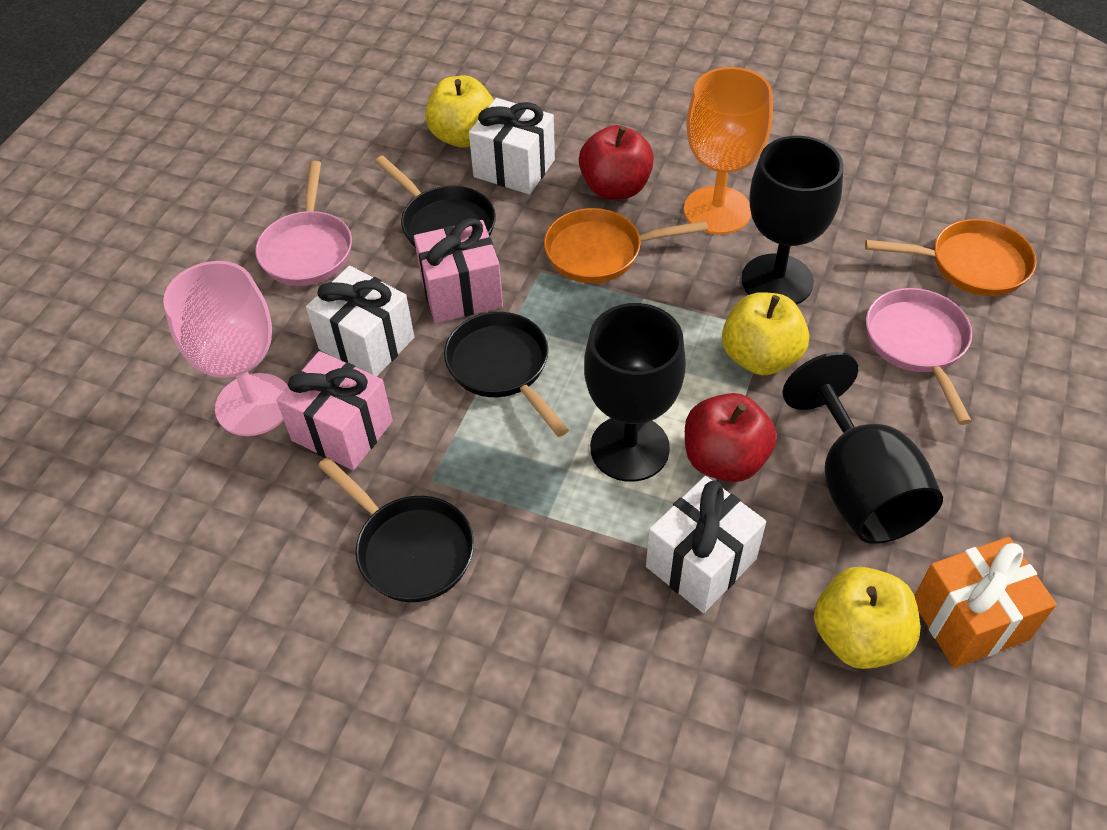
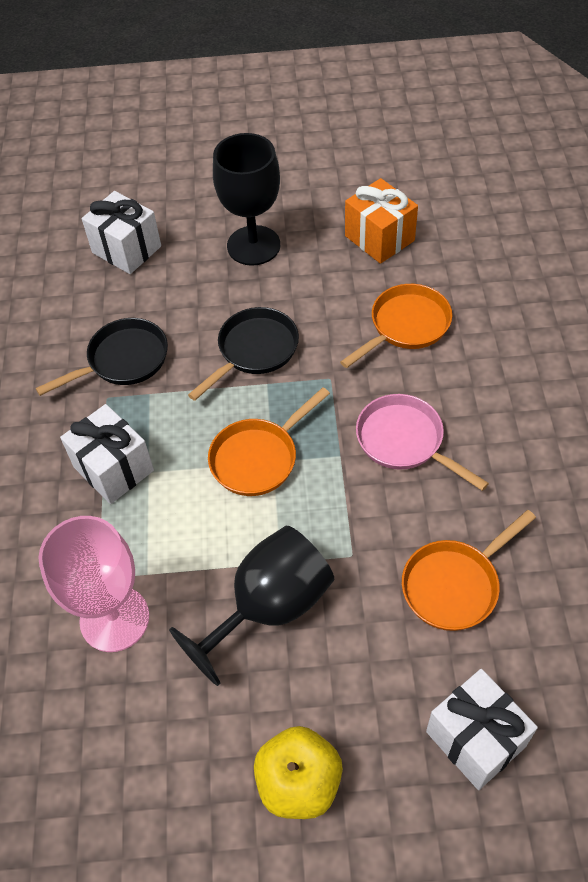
black goblet: [584,303,686,482] [742,136,844,305] [782,352,943,544] = 3 -> [169,526,334,686] [213,133,280,266] = 2
black pan: [318,457,474,602] [375,156,496,248] [444,312,569,437] = 3 -> [36,318,168,396] [188,307,299,401] = 2
orange goblet: [684,67,773,234] = 1 -> none = 0
orange pan: [544,208,708,283] [865,219,1037,296] = 2 -> [208,387,330,496] [340,284,452,368] [402,510,536,631] = 3
pink gift: [276,351,393,470] [414,218,503,323] = 2 -> none = 0
pink pan: [255,161,352,286] [866,288,972,425] = 2 -> [356,394,489,491] = 1
red apple: [579,125,654,200] [685,393,777,482] = 2 -> none = 0
yellow apple: [425,75,494,148] [722,292,809,375] [814,567,920,669] = 3 -> [254,726,343,819] = 1

